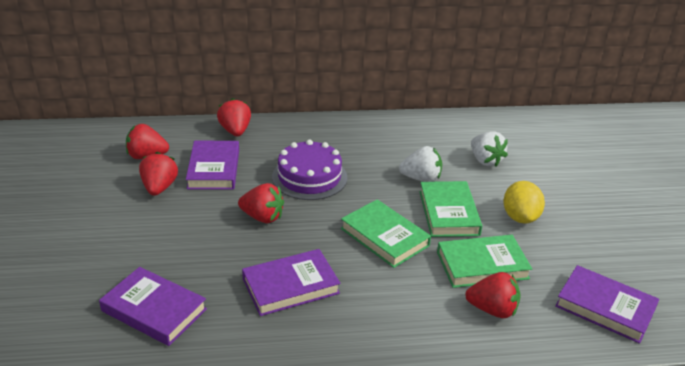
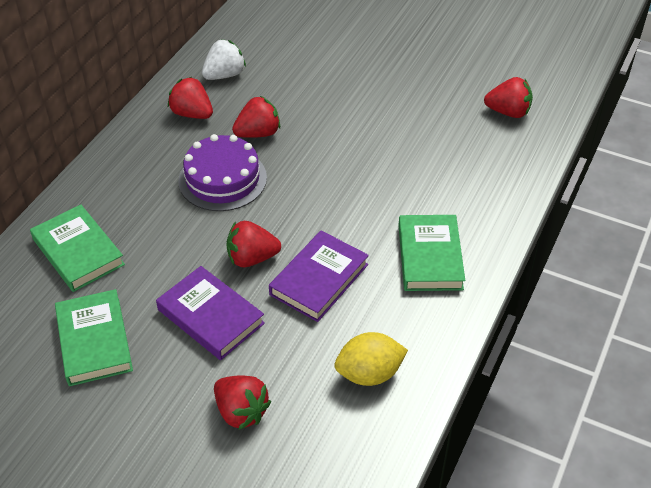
purple book: [99,267,207,346] [186,141,239,190] [242,249,341,316] [555,265,659,344] = 4 -> [156,266,265,360] [269,230,369,322] = 2
white strawberry: [399,146,442,182] [471,131,508,166] = 2 -> [202,39,246,80] = 1

